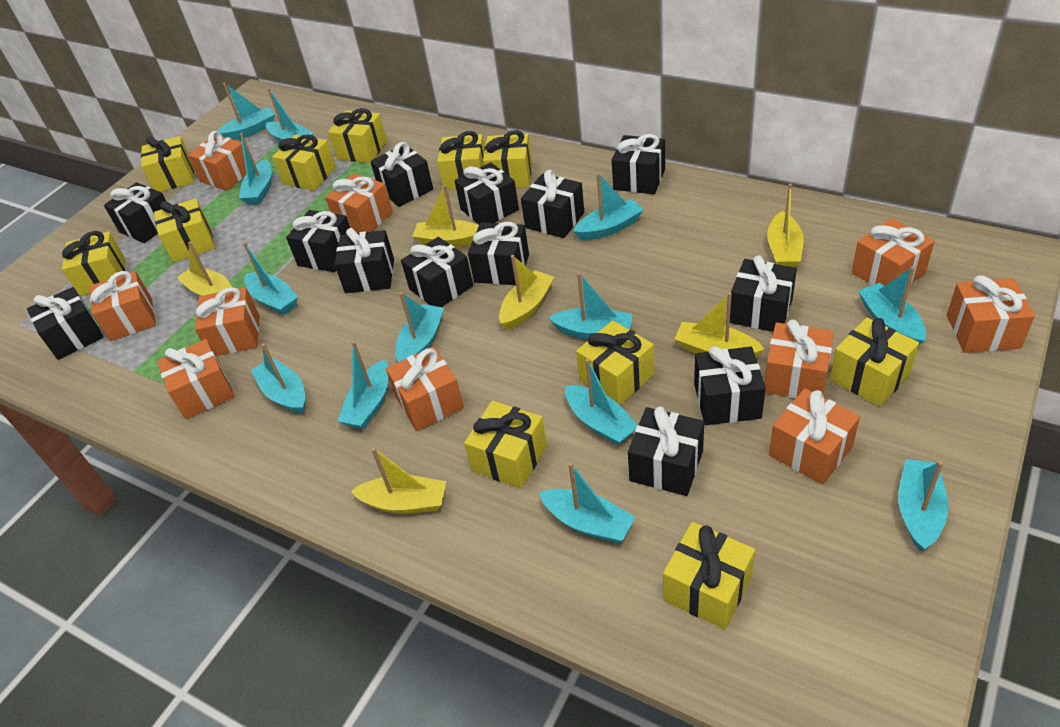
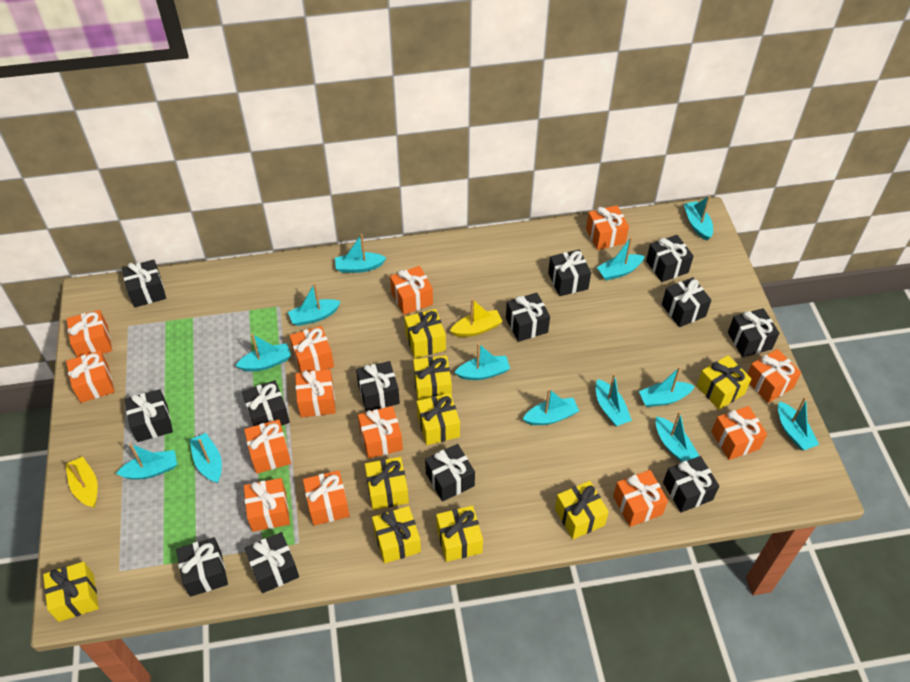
orange gift: [90,271,156,341] [157,339,235,419] [188,131,247,191] [195,287,259,356] [325,173,393,233] [386,346,464,431] [764,319,834,398] [769,389,860,485] [852,218,935,286] [947,275,1035,353] = 10 -> [66,351,115,403] [67,310,112,357] [244,419,291,474] [244,478,290,532] [289,326,334,373] [295,369,336,417] [303,470,350,526] [358,406,403,459] [390,266,433,315] [586,205,629,250] [613,470,668,527] [711,406,767,460] [747,349,801,403] = 13
yellow boat: [177,242,232,296] [351,448,446,514] [412,185,479,247] [499,255,554,330] [675,292,765,358] [767,183,804,267] = 6 -> [66,456,98,507] [450,299,503,337] = 2
yellow gift: [62,231,126,296] [141,136,194,192] [154,198,215,262] [272,134,336,191] [328,108,387,163] [437,131,485,190] [464,401,547,489] [483,130,532,188] [576,320,654,405] [663,522,755,630] [830,317,919,407] = 11 -> [43,562,99,622] [365,457,409,510] [372,506,421,564] [404,309,446,358] [413,355,452,400] [417,393,460,445] [436,506,483,562] [555,481,609,539] [697,355,752,410] = 9

